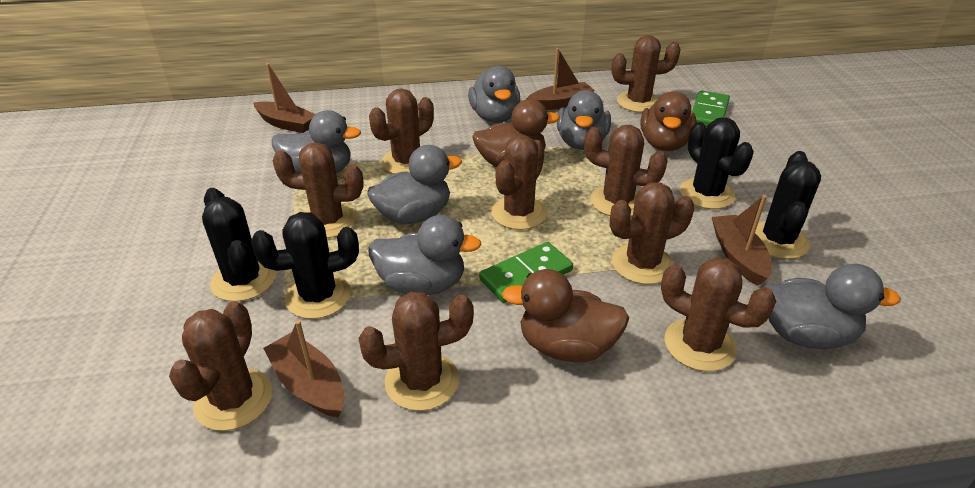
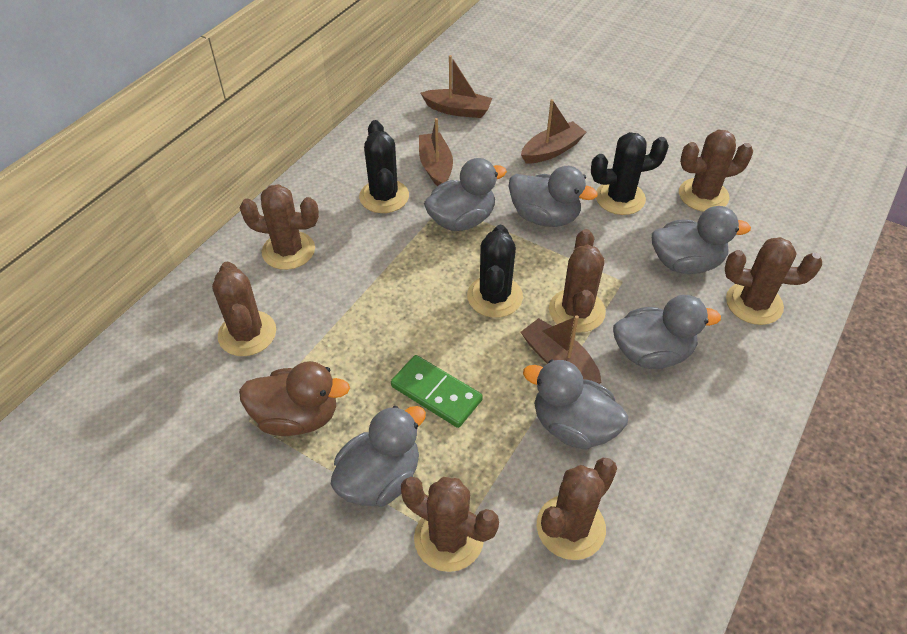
black cactus: [202,188,276,302] [251,212,359,319] [680,118,754,209] [755,151,821,259] = 4 -> [359,120,409,213] [467,225,523,318] [591,132,669,215] = 3
brown cactus: [169,301,273,431] [272,142,364,238] [359,292,474,411] [369,89,434,174] [491,135,547,230] [584,125,668,217] [610,182,695,284] [612,35,681,113] [661,257,776,371] = 9 -> [212,262,276,356] [240,184,319,270] [401,477,499,572] [537,458,617,560] [549,229,606,333] [679,130,753,212] [725,237,822,325] = 7
brown duck: [472,99,560,167] [502,269,629,362] [640,91,697,151] = 3 -> [239,361,350,436] = 1
green domino: [479,242,573,303] [691,90,730,127] = 2 -> [391,355,483,428] = 1

